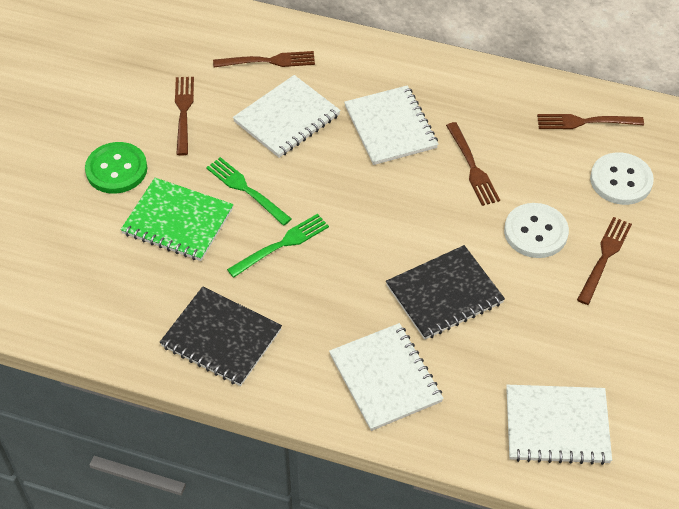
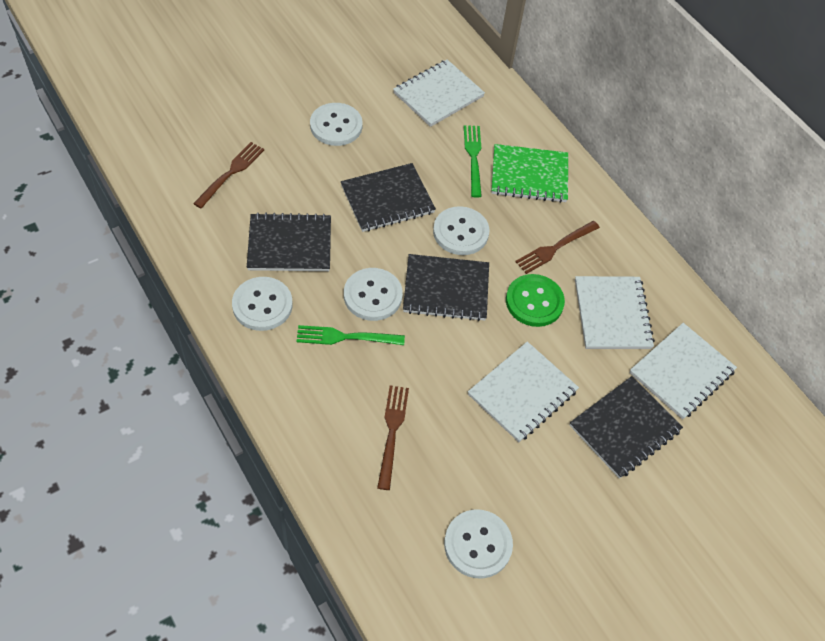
black notebook: [160,287,282,386] [386,245,505,340] = 2 -> [247,213,331,271] [341,163,436,232] [403,254,489,321] [570,376,683,479] = 4
brown fork: [175,77,194,155] [213,51,315,68] [446,122,500,206] [537,114,644,129] [577,217,632,305] = 5 -> [193,142,264,208] [377,385,409,490] [515,221,600,274] = 3
white button: [504,203,569,258] [590,152,654,205] = 2 -> [232,277,293,331] [310,103,362,146] [344,268,403,321] [433,206,490,255] [444,509,513,578] = 5

